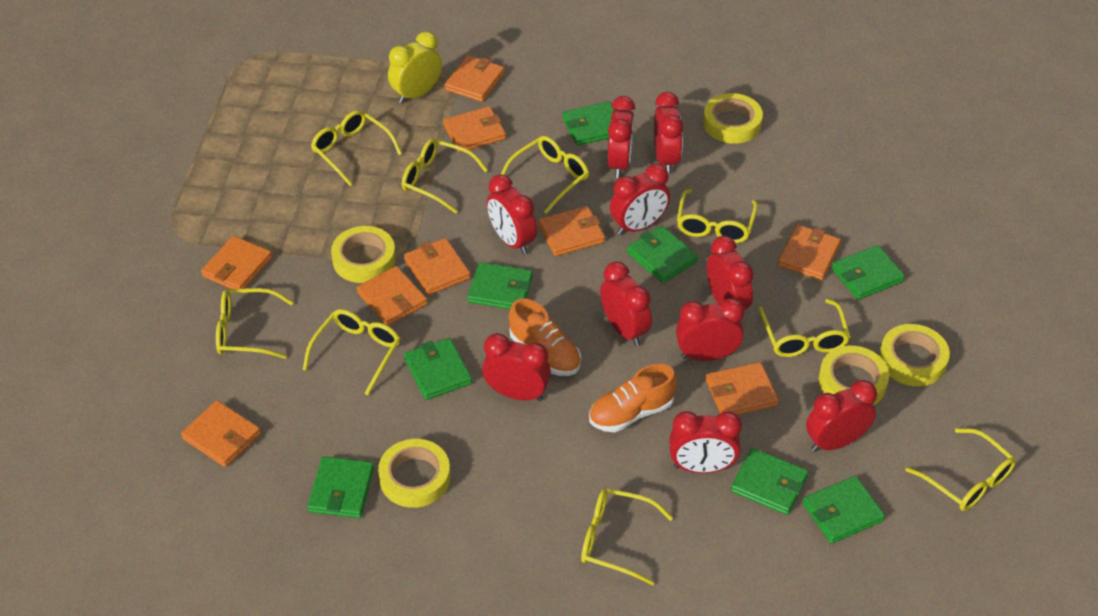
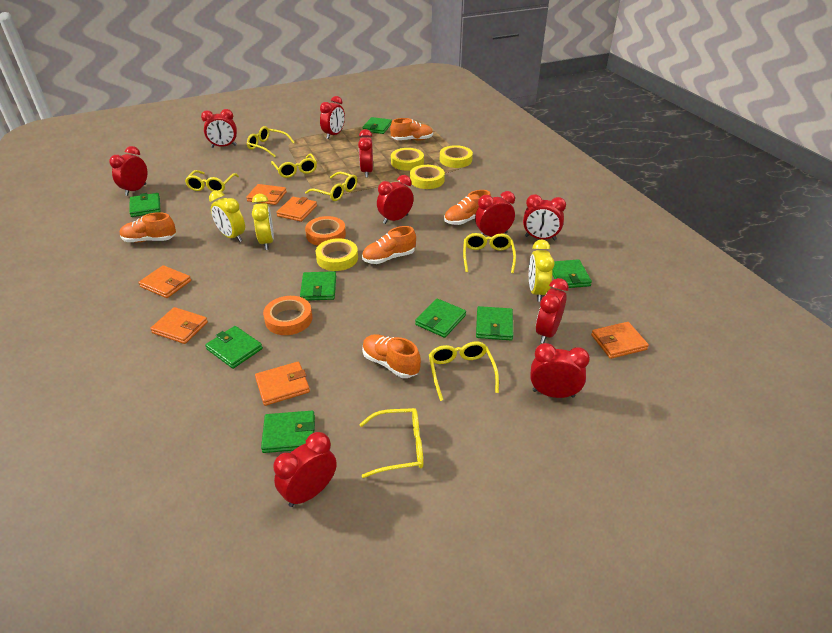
orange shoe: [509,298,581,376] [589,364,677,433] = 2 -> [120,212,176,243] [362,226,416,264] [362,334,421,378] [390,118,433,141] [444,190,491,225] = 5
orange tape: none = 0 -> [263,296,312,335] [305,216,346,246] = 2
orange wallet: [181,400,261,467] [201,236,272,289] [357,266,427,326] [404,238,471,295] [443,106,506,152] [445,55,505,102] [538,206,605,256] [706,362,779,415] [778,225,841,280] = 9 -> [138,265,191,298] [150,307,208,344] [246,184,287,205] [255,362,310,406] [276,197,317,222] [591,322,649,359] = 6
yellow clock: [388,31,442,104] = 1 -> [209,190,245,242] [252,194,274,250] [529,239,554,302] = 3
yellow glasses: [216,288,293,359] [303,309,400,395] [311,110,402,186] [402,138,488,213] [501,136,589,214] [581,488,673,585] [677,189,758,243] [758,299,850,357] [906,428,1016,511] = 9 -> [185,170,239,192] [247,126,295,157] [271,154,317,178] [305,172,357,201] [359,408,423,478] [429,342,499,401] [463,233,516,273] = 7
yellow tape: [331,226,396,283] [378,439,451,508] [703,93,763,144] [819,346,889,405] [879,324,950,386] = 5 -> [315,238,358,271] [391,148,424,171] [410,165,445,189] [440,145,473,168] = 4

